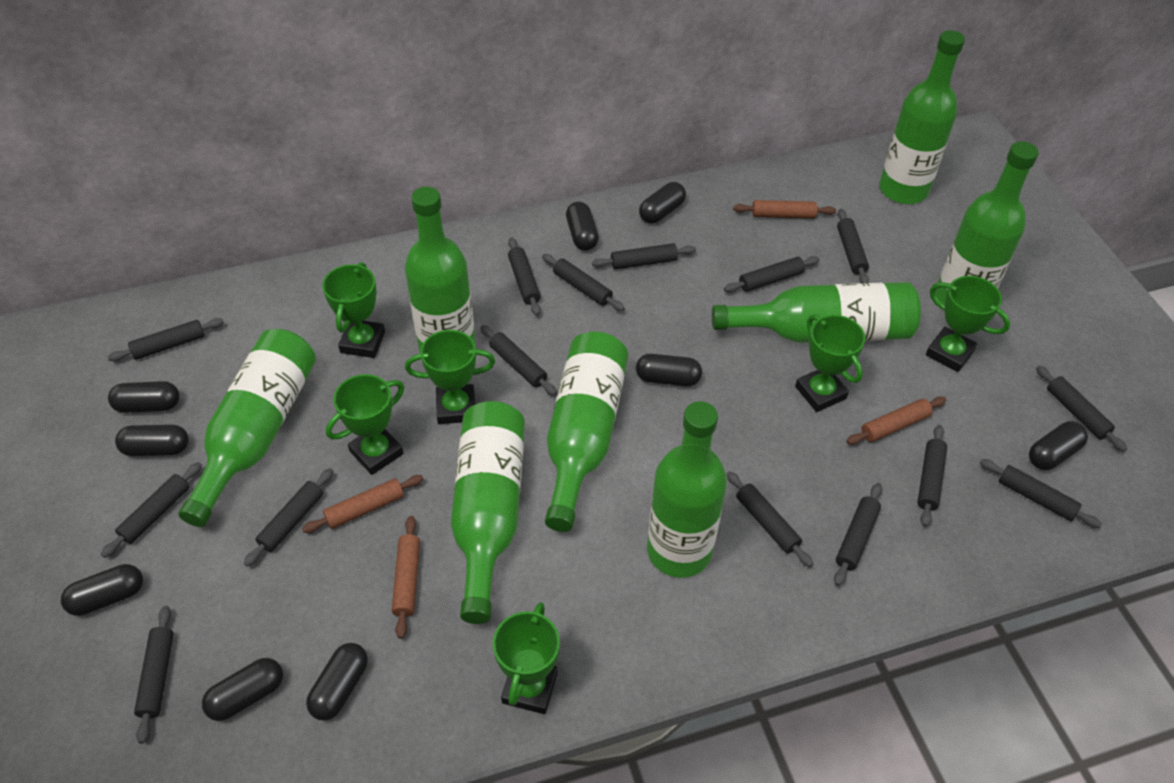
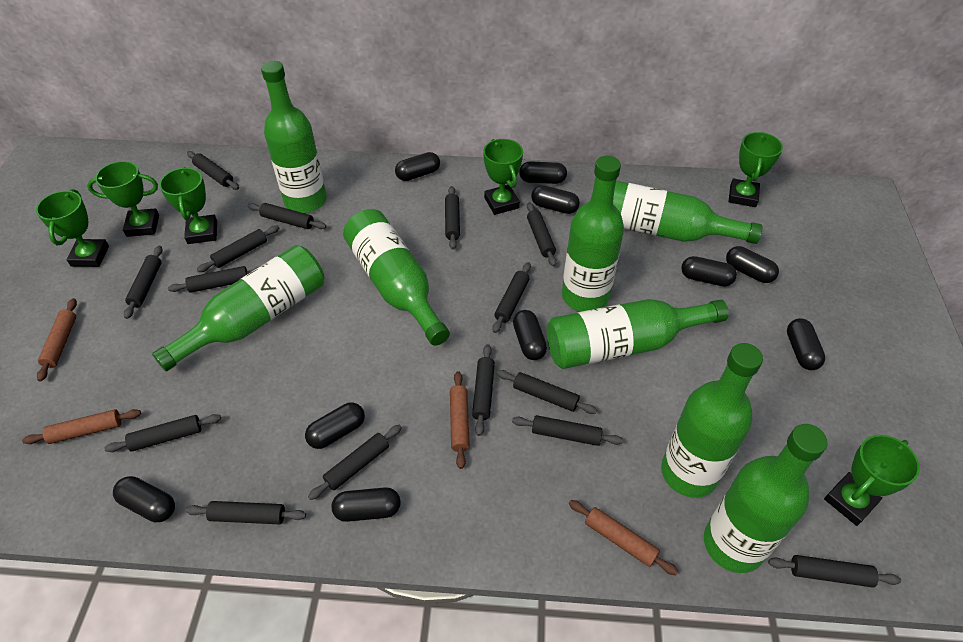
black capsule: [61,564,143,616] [108,381,180,413] [115,424,189,456] [202,658,283,721] [306,643,368,721] [566,202,599,250] [636,354,702,386] [639,182,686,224] [1029,421,1088,470] = 9 -> [113,476,175,522] [305,402,365,449] [332,487,401,522] [395,152,440,181] [513,310,547,360] [519,161,567,184] [531,185,580,214] [681,256,737,286] [726,246,779,283] [787,318,825,370] = 10

